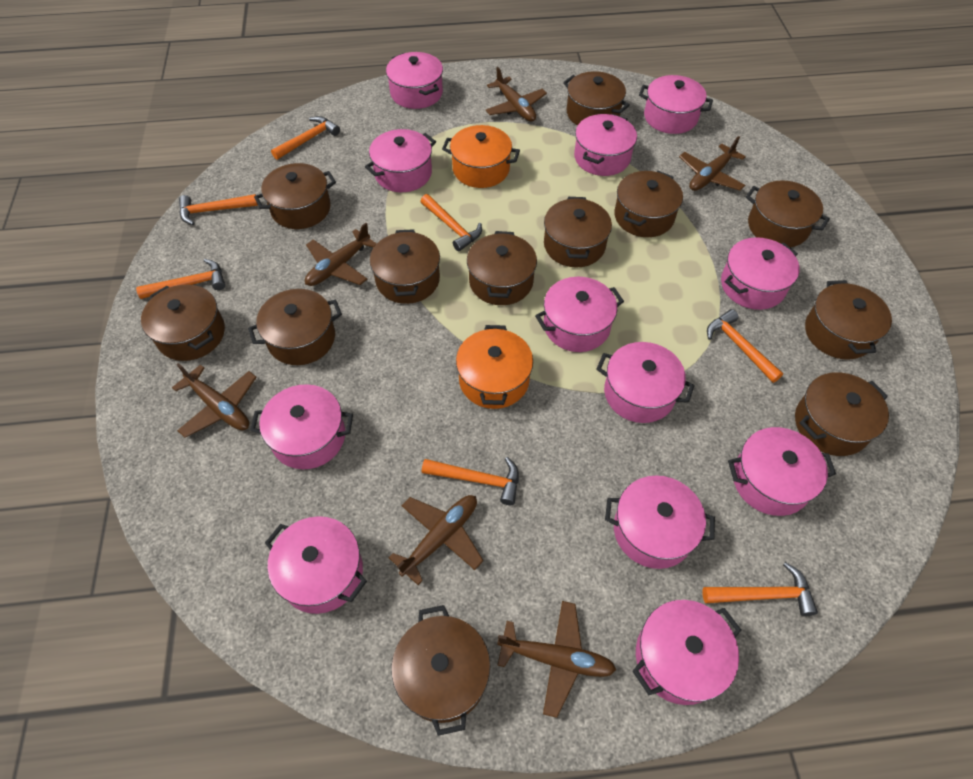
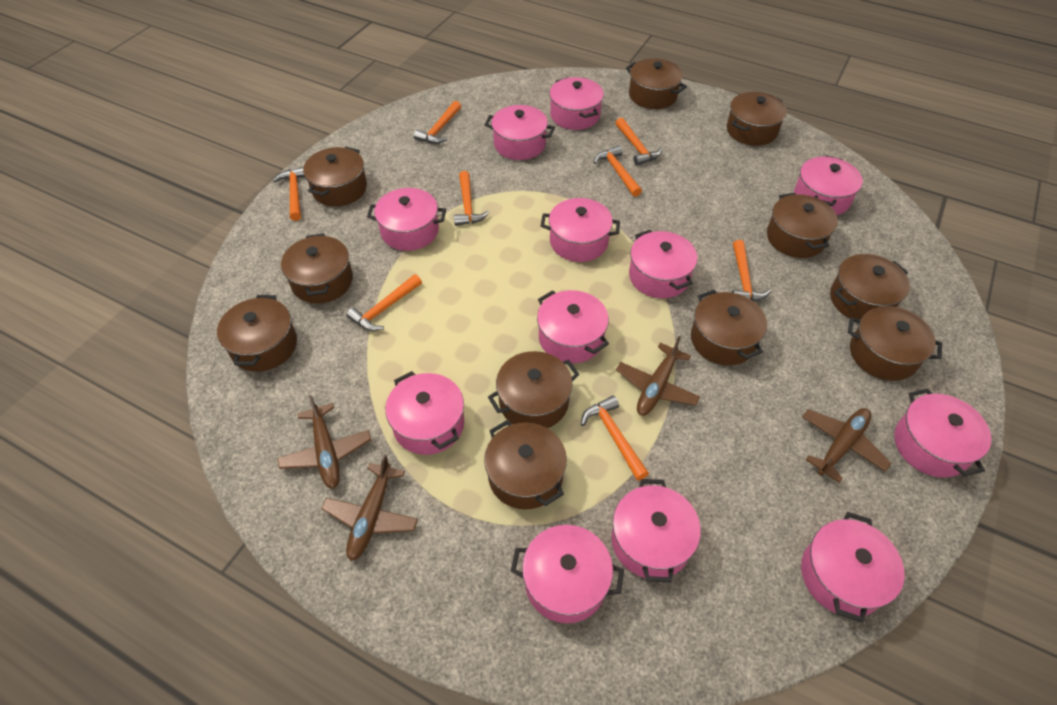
brown plane: [172,363,257,438] [305,223,377,286] [389,495,483,585] [485,67,547,122] [497,601,616,718] [679,136,746,191] = 6 -> [277,395,371,489] [321,454,418,561] [616,336,700,416] [802,408,892,483] = 4
brown pot: [141,284,225,361] [248,289,342,365] [254,163,336,229] [370,229,440,304] [391,605,490,736] [467,231,537,305] [544,197,612,267] [563,71,630,126] [614,171,683,237] [746,180,830,247] [795,372,889,456] [805,280,892,360] = 12 -> [217,295,297,372] [281,233,353,304] [303,146,367,206] [484,420,567,510] [488,351,579,428] [626,58,687,109] [691,290,767,366] [727,92,787,146] [767,193,838,258] [830,254,910,320] [848,306,942,381] = 11
orange hammer: [136,259,225,299] [179,194,258,225] [271,116,340,160] [420,194,482,251] [422,457,519,505] [703,562,818,616] [707,309,783,383] = 7 -> [273,167,305,221] [346,274,422,331] [414,101,461,144] [454,171,490,226] [581,395,649,481] [593,146,642,197] [615,118,662,166] [732,240,771,301] = 8
orange pot: [442,125,520,188] [456,325,533,409] = 2 -> none = 0

